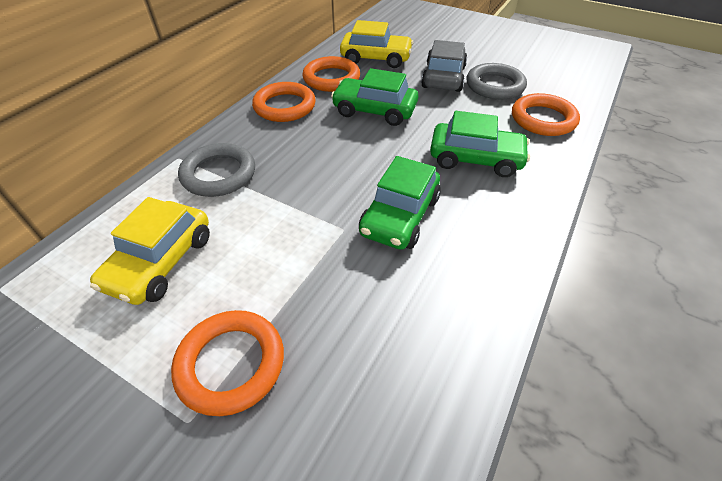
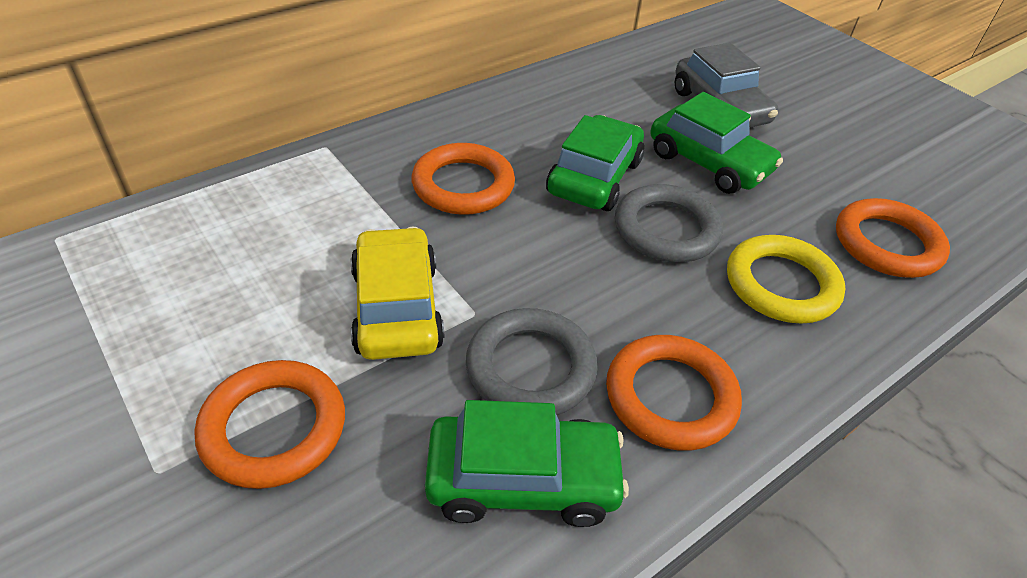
yellow car: [90,197,210,305] [340,20,413,68] = 2 -> [351,227,444,360] = 1
yellow ring: none = 0 -> [727,235,845,324] = 1

